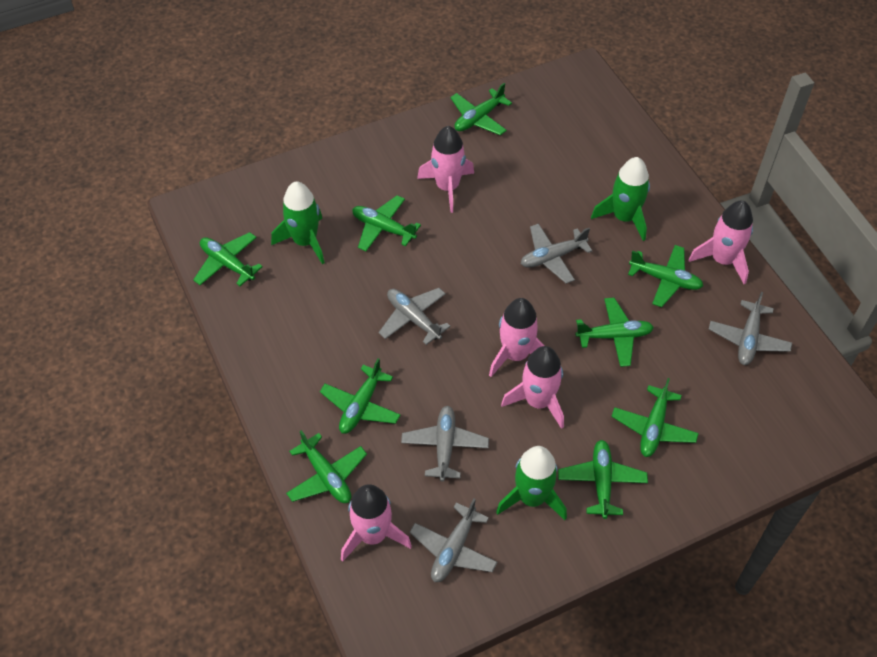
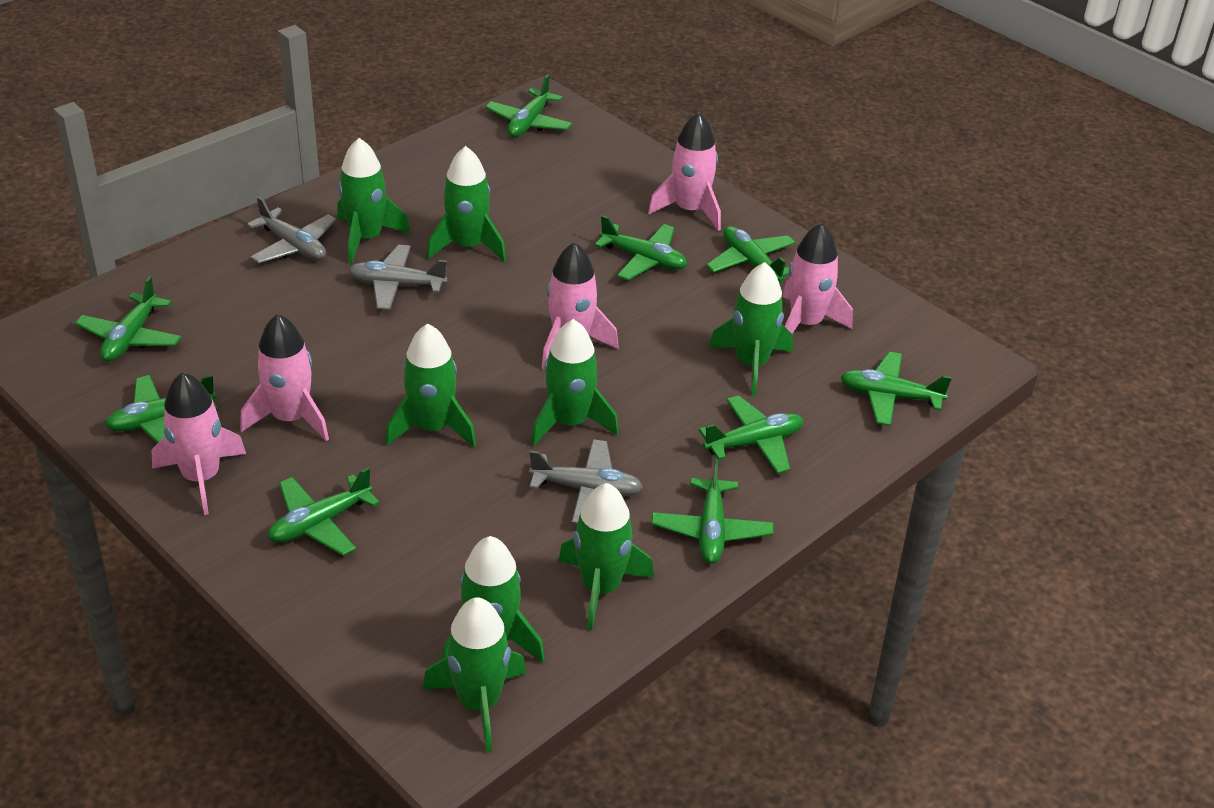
green rocket: [271,181,325,264] [496,446,567,520] [591,157,650,241] = 3 -> [337,138,411,264] [385,323,476,447] [423,597,526,752] [427,146,506,261] [442,536,545,663] [531,319,619,446] [558,483,654,631] [709,262,793,396] = 8
grey plane: [379,288,451,345] [401,406,489,482] [410,499,497,582] [521,223,592,284] [709,292,792,365] = 5 -> [247,196,337,264] [348,245,448,310] [529,439,643,523] = 3

